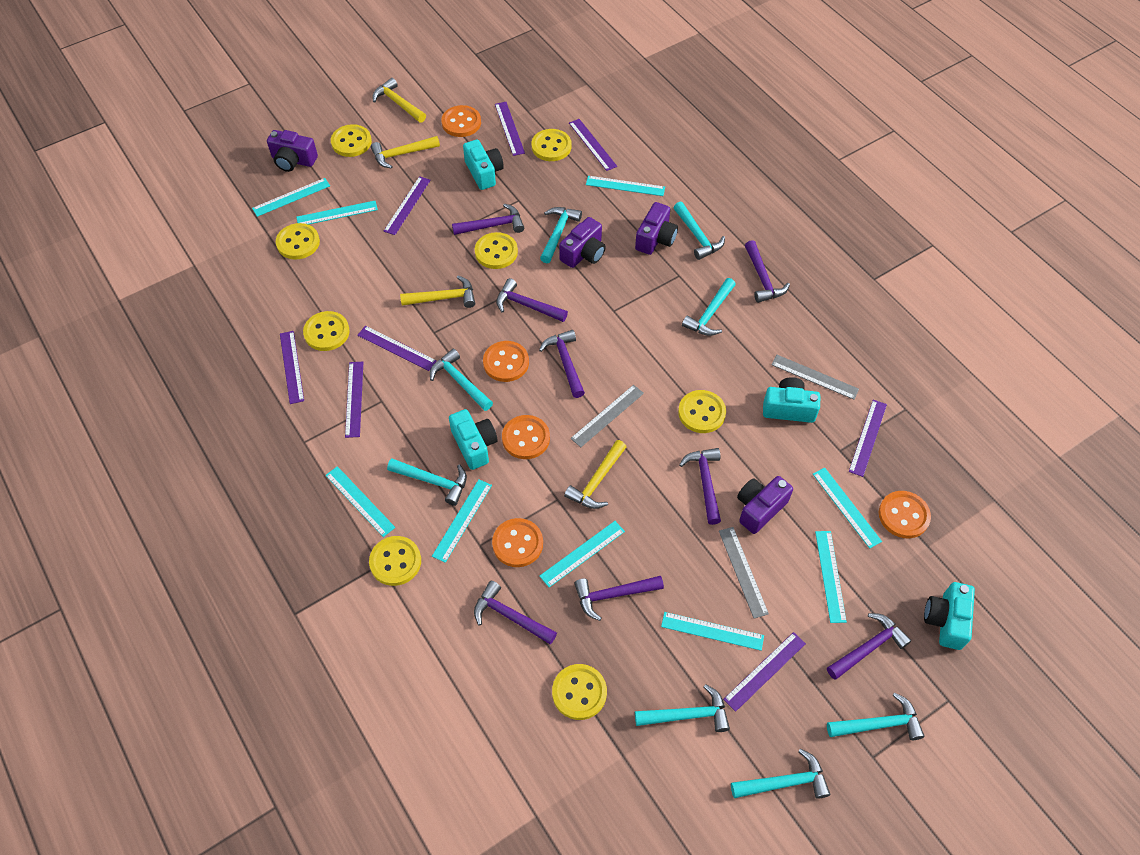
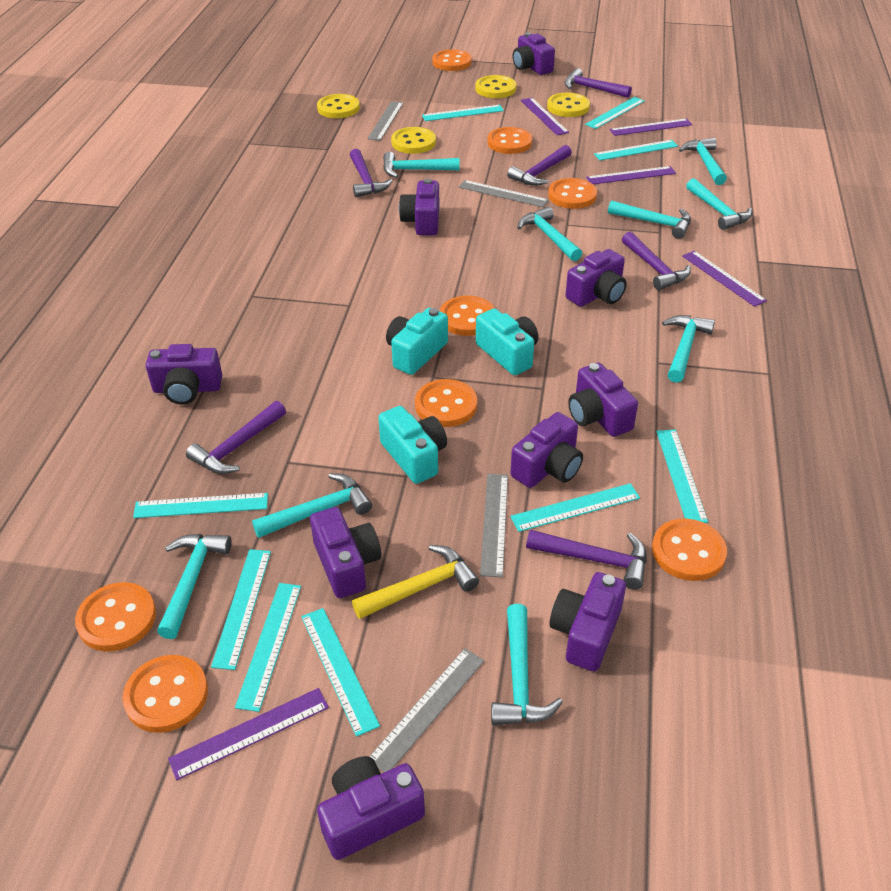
grey ruler: [571,385,644,447] [719,527,769,618] [771,355,859,400] = 3 -> [368,101,403,141] [369,648,484,772] [459,180,549,207] [480,474,508,577] = 4
orange button: [441,105,481,137] [483,341,529,382] [492,518,543,567] [502,415,550,459] [879,491,931,539] = 5 -> [75,582,156,652] [123,655,208,733] [415,379,477,427] [432,49,472,71] [440,296,495,336] [487,127,532,154] [548,178,597,209] [652,519,727,581] = 8
purple camera: [267,130,318,172] [559,217,605,268] [635,202,678,255] [737,476,793,534] = 4 -> [146,344,222,405] [310,507,381,598] [317,756,425,860] [399,178,439,235] [510,412,583,488] [513,32,555,75] [550,572,626,672] [566,249,627,307] [568,363,638,437] = 9
purple hammer: [452,204,524,235] [474,580,557,645] [496,278,568,322] [539,330,585,398] [574,576,664,621] [679,448,721,525] [745,240,790,303] [827,613,911,680] = 8 -> [186,401,286,474] [350,149,392,197] [507,145,572,186] [526,530,647,590] [564,68,632,98] [622,232,691,290] = 6
purple ruler: [280,331,304,404] [345,362,363,438] [357,326,437,371] [384,176,431,235] [495,102,525,156] [569,119,617,171] [723,632,806,712] [849,400,887,477] = 8 -> [168,688,329,780] [521,98,569,135] [586,166,676,184] [610,119,693,136] [682,251,767,307] = 5
turquoise camera: [449,409,498,470] [463,139,504,190] [763,377,820,423] [924,582,975,650] = 4 -> [378,406,447,484] [386,308,448,375] [476,308,538,375] = 3
turquoise hammer: [387,459,467,506] [430,349,493,411] [540,207,582,263] [635,684,730,732] [673,202,725,260] [682,278,736,336] [731,749,830,799] [827,692,925,740] = 8 -> [157,534,232,639] [252,473,372,538] [383,152,460,178] [491,604,563,725] [517,206,582,261] [608,200,691,239] [662,315,715,383] [679,138,727,185] [686,178,752,230] = 9
yellow button: [276,223,320,260] [303,311,350,351] [331,124,372,157] [369,536,421,586] [475,232,518,269] [532,129,571,161] [552,664,607,720] [678,390,726,433] = 8 -> [317,94,360,118] [391,127,436,154] [475,75,517,98] [547,93,590,117] = 4
yellow hammer: [371,136,440,169] [372,78,426,123] [400,275,475,308] [564,440,626,509] = 4 -> [352,545,479,619] = 1

